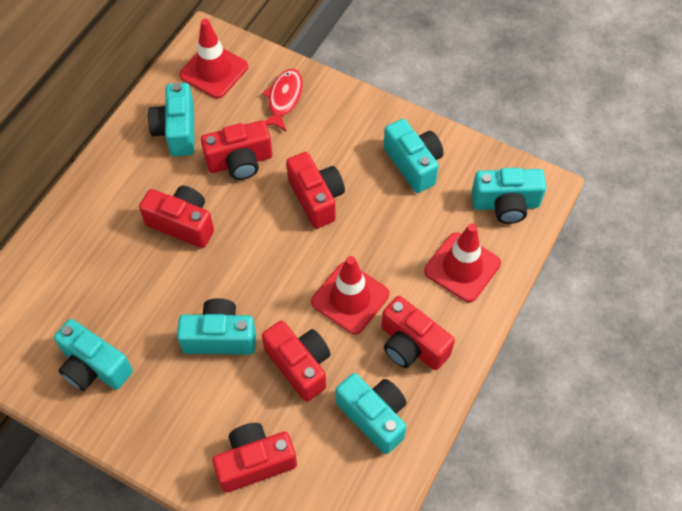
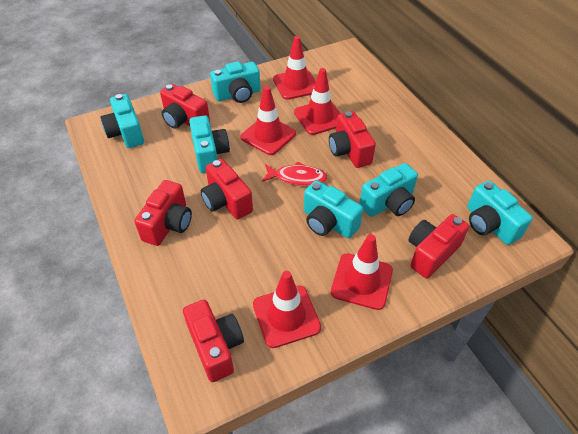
red traffic cone: [179,19,248,98] [311,256,389,334] [424,223,501,302] = 3 -> [240,86,296,155] [253,271,321,348] [273,36,316,100] [294,68,341,135] [331,234,393,310] = 5

